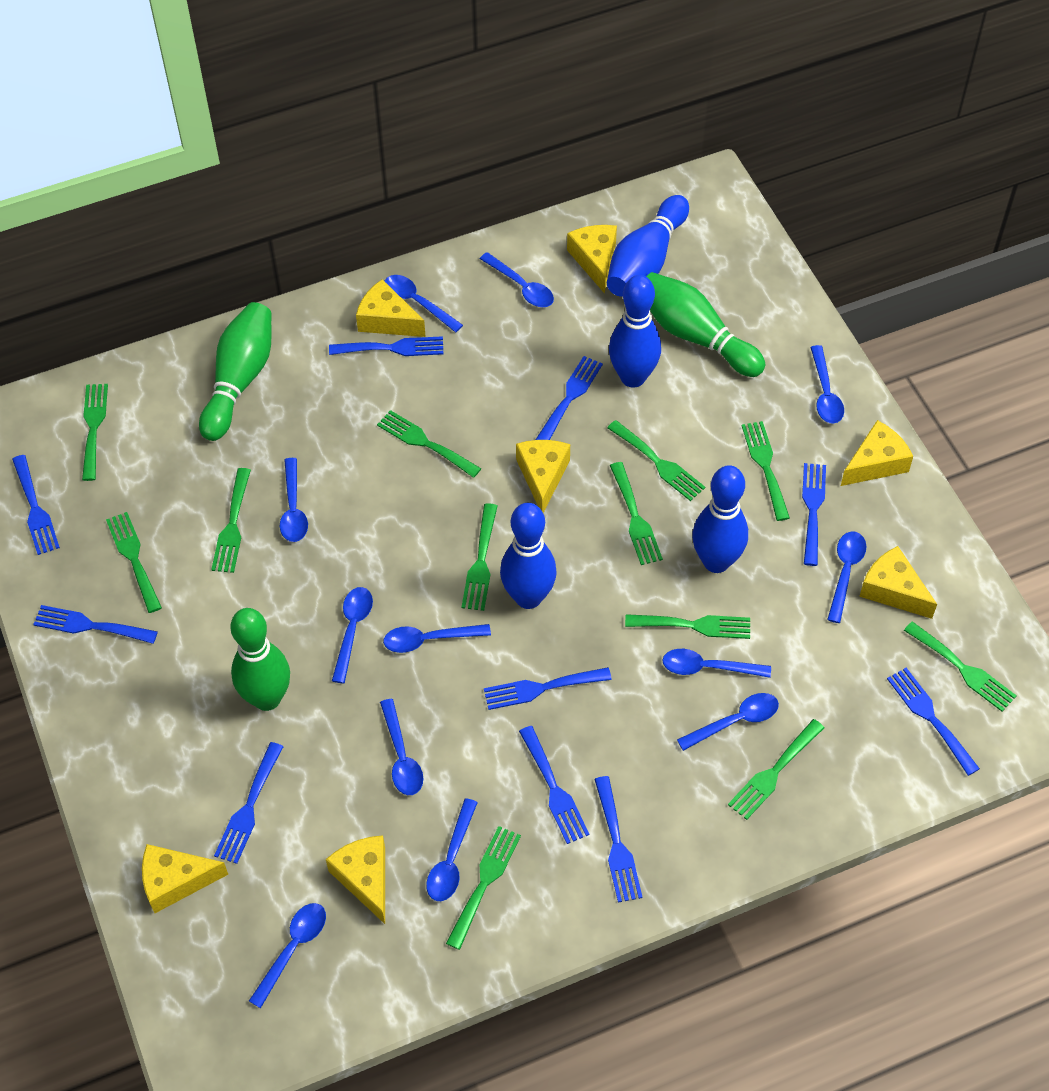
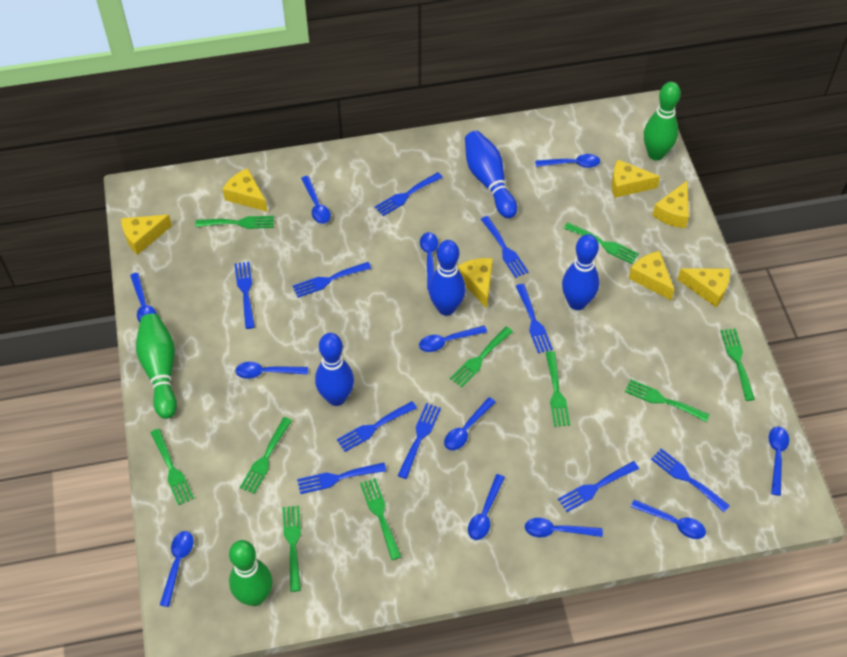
green fork: [82,384,108,481] [106,512,162,613] [211,468,251,573] [377,410,481,478] [446,826,521,950] [462,503,498,611] [607,420,705,501] [610,462,663,565] [625,614,750,639] [728,719,824,820] [742,421,790,521] [904,621,1017,712] = 12 -> [150,429,194,505] [195,216,274,229] [240,417,292,494] [282,506,301,592] [360,478,401,560] [450,327,513,388] [546,351,570,427] [564,222,639,264] [625,380,710,422] [721,328,755,401] = 10

